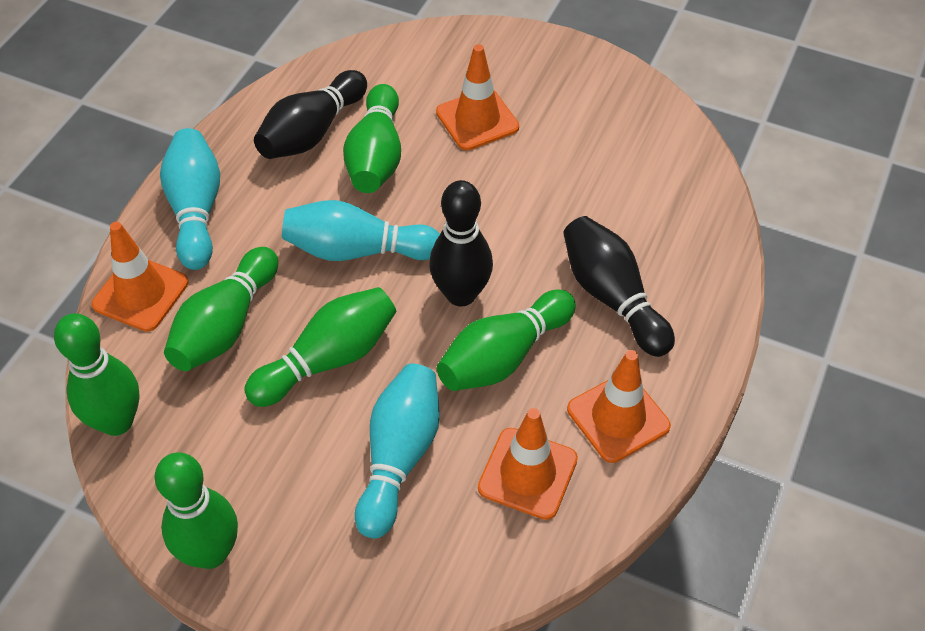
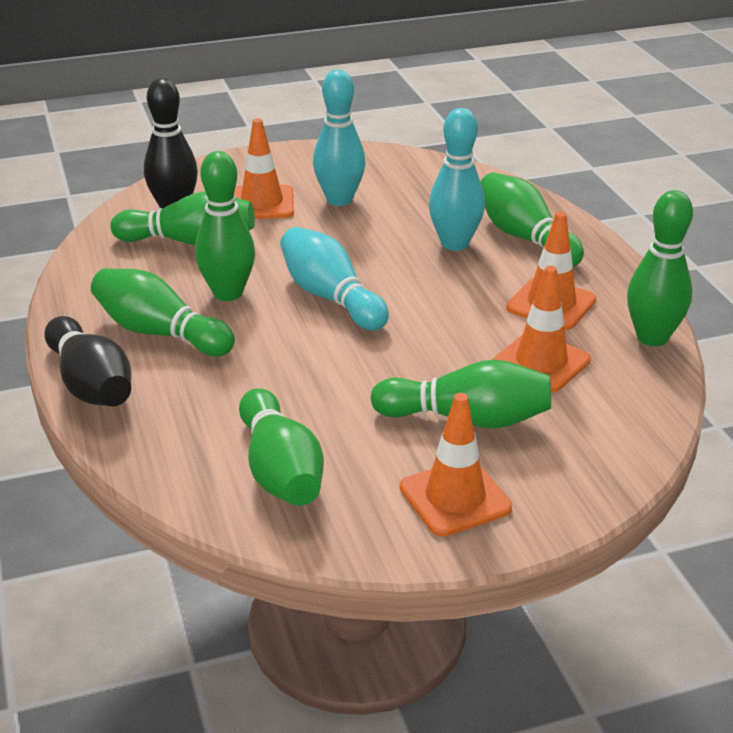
black bowling pin: [254,70,367,159] [429,180,493,306] [563,216,675,357] = 3 -> [45,316,131,407] [144,78,198,208] = 2
green bowling pin: [54,314,140,436] [155,452,238,569] [164,247,278,371] [244,287,396,407] [343,84,401,193] [437,290,576,391] = 6 -> [91,268,235,356] [111,191,255,245] [195,151,255,301] [239,388,324,506] [370,359,551,428] [480,172,584,267] [627,190,693,346] = 7

